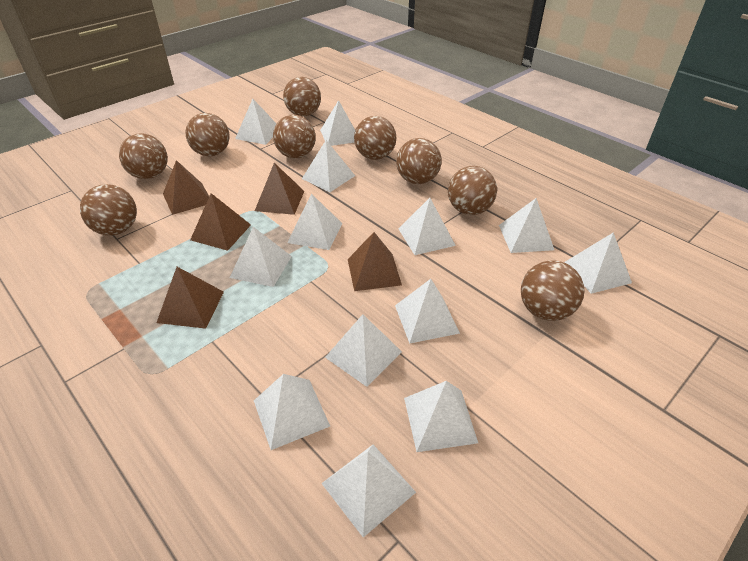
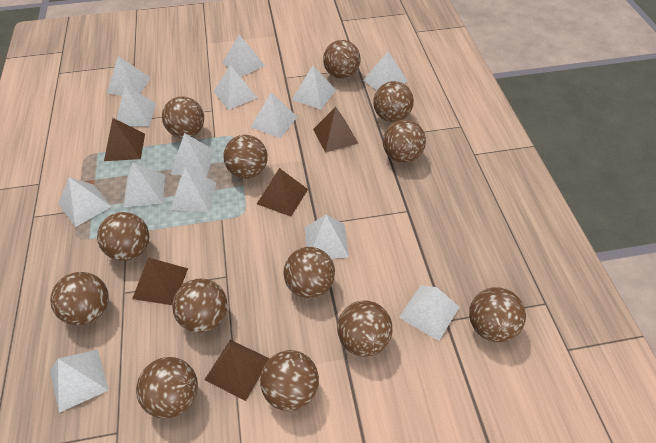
brown ball: [80,184,137,236] [119,133,168,179] [185,113,230,156] [273,115,316,158] [283,77,321,116] [354,116,396,160] [396,138,442,184] [448,166,497,215] [521,261,585,321] = 9 -> [50,272,109,325] [97,212,149,261] [136,357,198,418] [162,97,204,138] [172,278,227,333] [223,135,268,179] [260,350,319,411] [284,247,335,298] [323,40,360,79] [337,300,393,357] [373,81,414,122] [383,120,426,163] [469,287,526,342] = 13
white pyramid: [230,227,292,287] [235,99,277,145] [254,374,330,450] [287,194,342,250] [302,140,355,192] [320,100,355,146] [321,445,416,537] [325,314,402,387] [395,279,460,343] [398,198,456,255] [404,381,478,452] [499,198,554,253] [564,232,632,294] = 13 -> [50,350,109,413] [58,177,112,227] [107,56,151,96] [117,85,156,126] [124,162,165,207] [170,133,215,177] [171,168,217,212] [214,65,257,110] [222,35,265,77] [251,93,297,138] [292,65,336,109] [305,215,349,259] [363,51,408,90] [399,285,460,341] = 14

